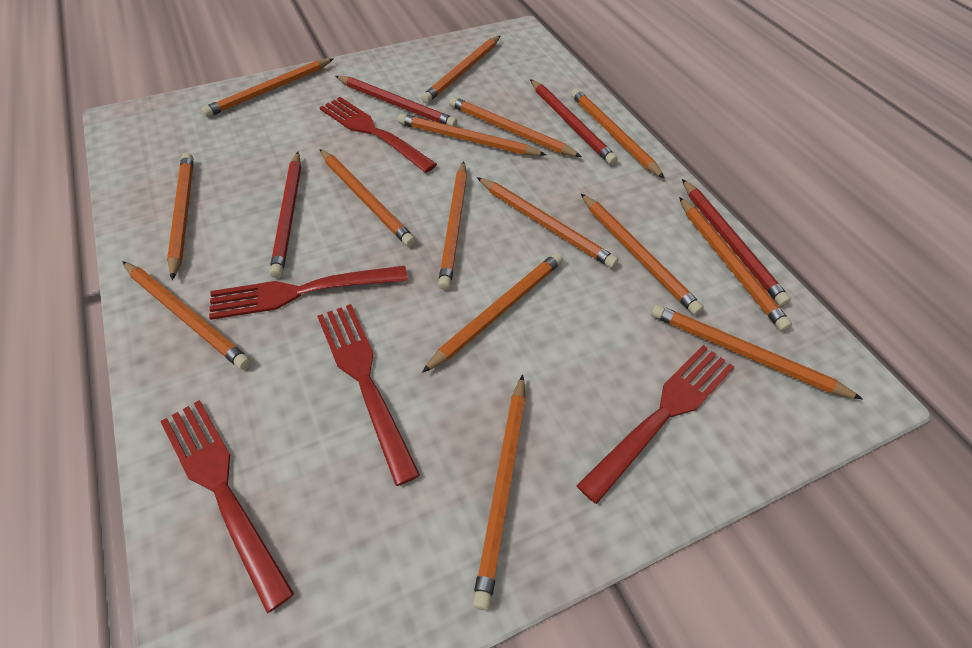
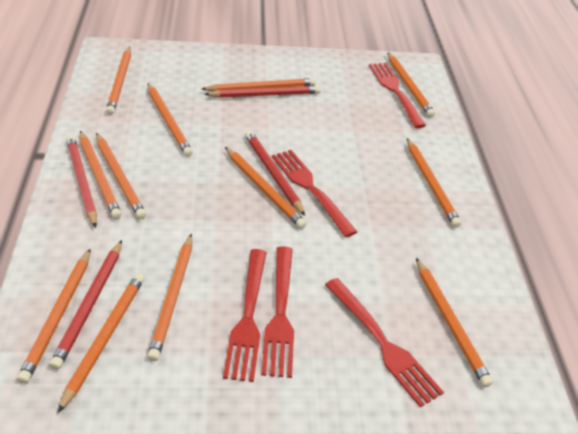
orange pencil: [122,261,251,370] [167,153,194,280] [201,59,333,117] [320,149,416,247] [398,113,546,156] [421,36,500,103] [422,252,563,373] [438,161,467,290] [449,97,582,157] [472,374,526,610] [477,177,618,268] [571,89,665,179] [581,193,704,315] [651,304,863,399] [679,197,792,331] = 15 -> [17,249,91,384] [58,273,144,413] [80,131,122,219] [96,133,146,219] [106,47,131,115] [147,234,192,361] [148,83,193,156] [202,78,316,91] [225,147,307,229] [387,52,435,117] [407,138,461,227] [416,258,493,387] = 12

